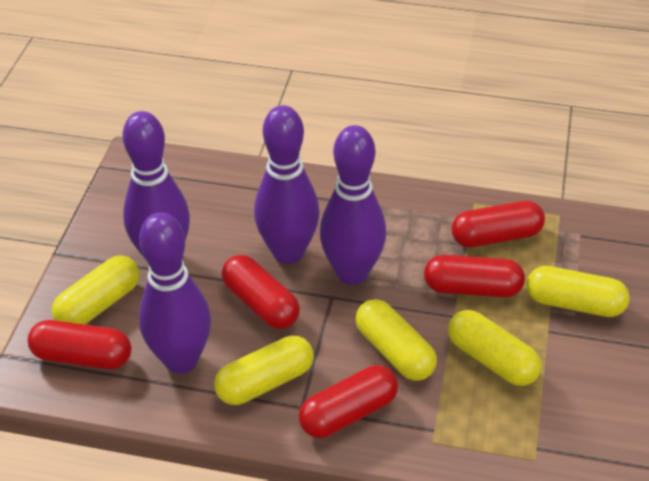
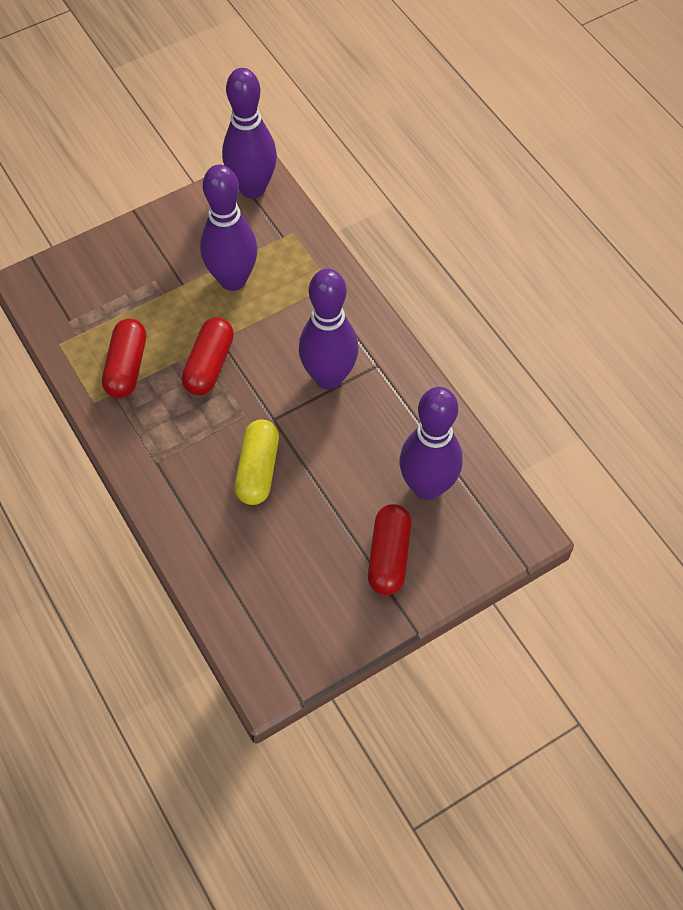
red capsule: [28,320,132,369] [222,255,300,329] [299,365,398,438] [424,255,525,297] [451,201,545,247] = 5 -> [102,318,146,398] [182,317,234,395] [368,504,411,595] = 3
yellow capsule: [52,255,140,325] [214,336,314,405] [355,299,437,381] [448,310,542,386] [527,266,630,317] = 5 -> [235,419,279,505] = 1

